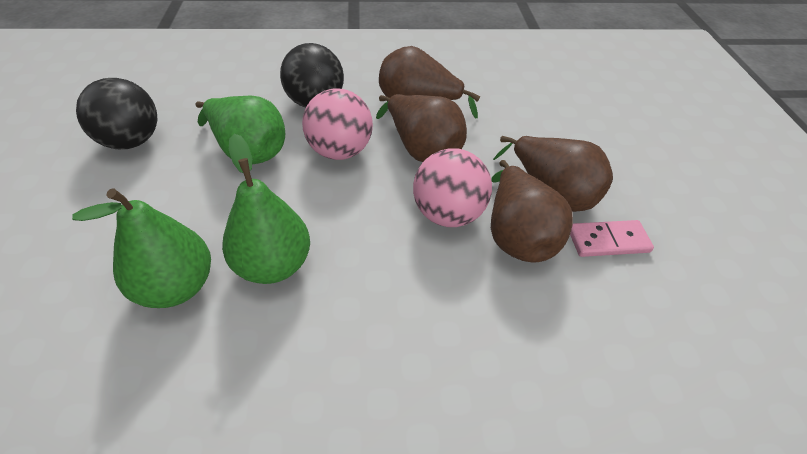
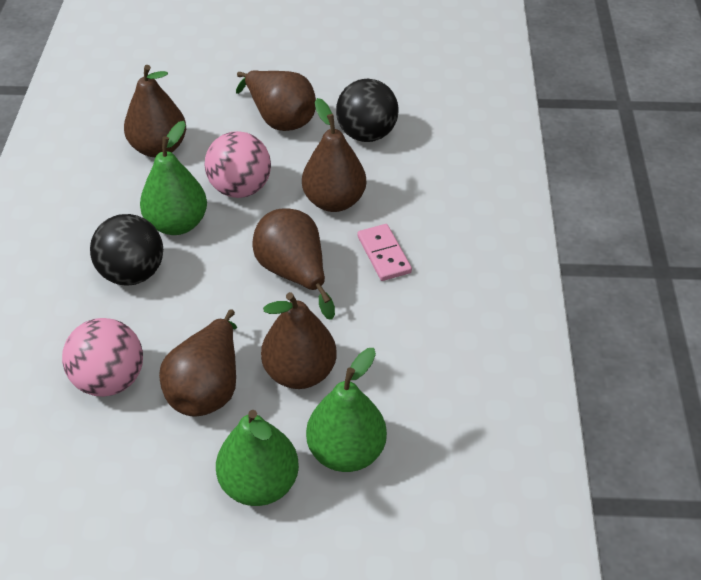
brown pear: [376,94,467,162] [379,46,480,119] [491,160,573,262] [493,136,613,212] = 4 -> [124,65,186,157] [159,309,237,417] [236,70,316,131] [252,208,335,320] [261,292,337,389] [302,98,366,212] = 6

